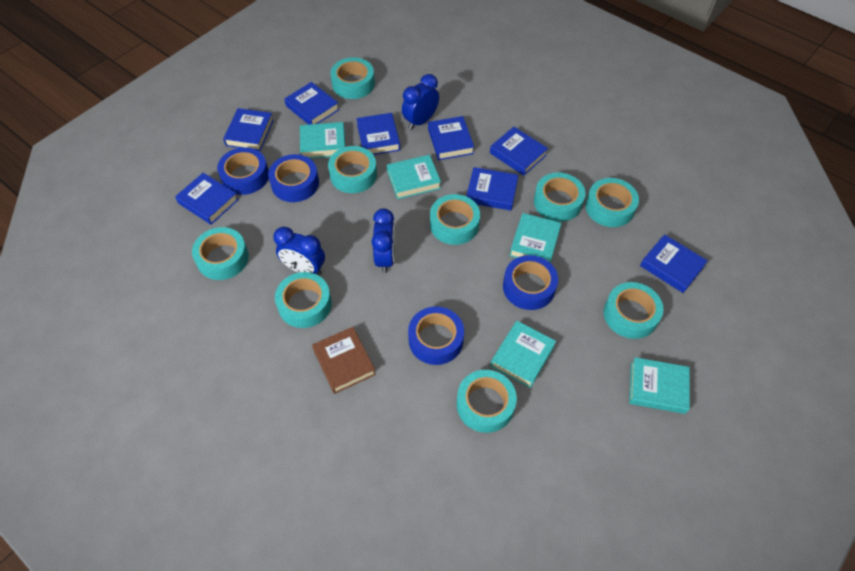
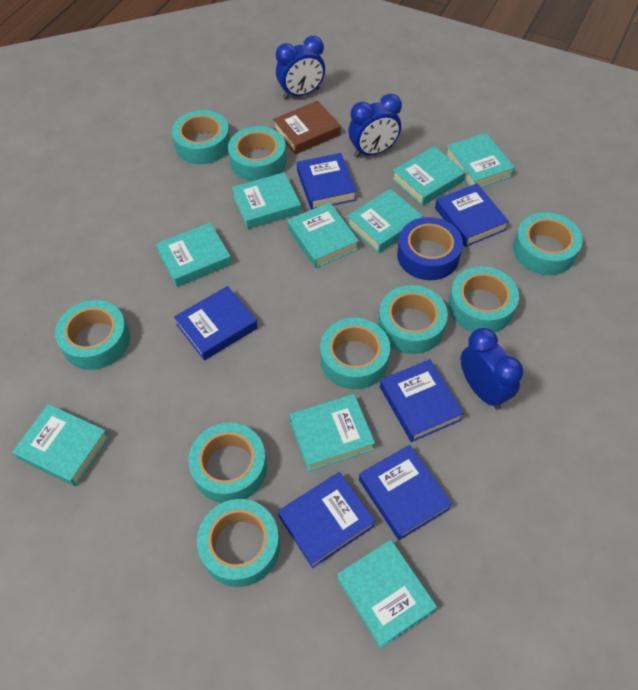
blue book: [175,173,239,225] [223,108,274,151] [284,82,339,125] [356,113,400,155] [428,116,474,160] [466,167,518,211] [490,127,548,176] [640,234,708,293] = 8 -> [174,286,258,361] [278,472,375,568] [297,153,357,210] [359,445,452,540] [380,359,464,442] [435,183,509,247] = 6
blue tape: [217,147,269,195] [268,154,319,202] [408,306,464,365] [503,255,558,310] = 4 -> [397,217,463,280] = 1
turquoise book: [300,122,345,158] [387,155,441,199] [490,321,556,388] [509,213,561,263] [629,357,690,414] = 5 -> [12,404,109,486] [156,223,232,287] [232,172,301,229] [287,202,359,268] [289,394,375,472] [337,540,437,648] [347,189,423,253] [392,146,466,206] [445,133,515,188] = 9

